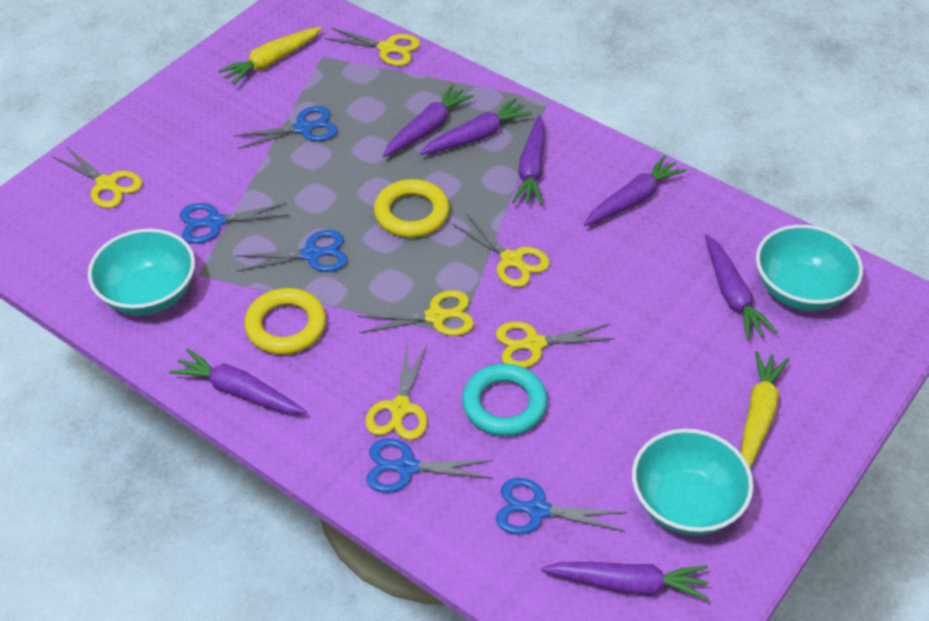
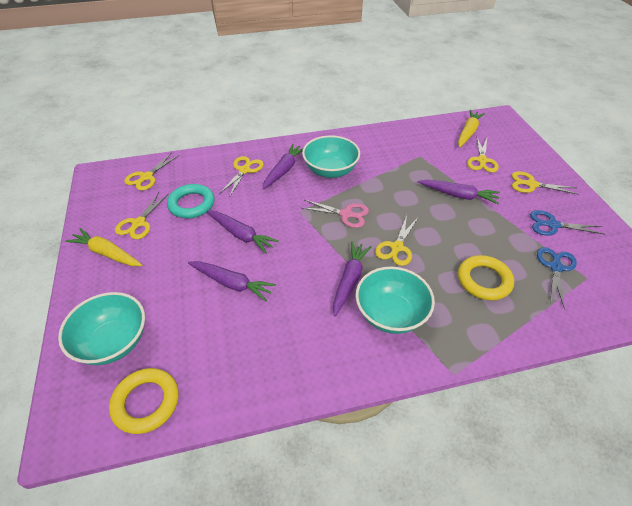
blue scissors: [180,203,289,244] [234,106,338,149] [235,230,347,272] [366,438,493,493] [496,478,627,535] = 5 -> [530,210,605,236] [537,247,577,309] = 2
pink scissors: none = 0 -> [302,200,369,228] = 1
purple carrot: [169,348,307,414] [383,84,474,157] [420,98,532,155] [512,115,545,206] [541,562,709,601] [583,155,686,226] [705,234,777,340] = 7 -> [188,261,276,302] [207,210,279,254] [263,144,303,189] [333,241,372,316] [418,179,500,204] = 5

